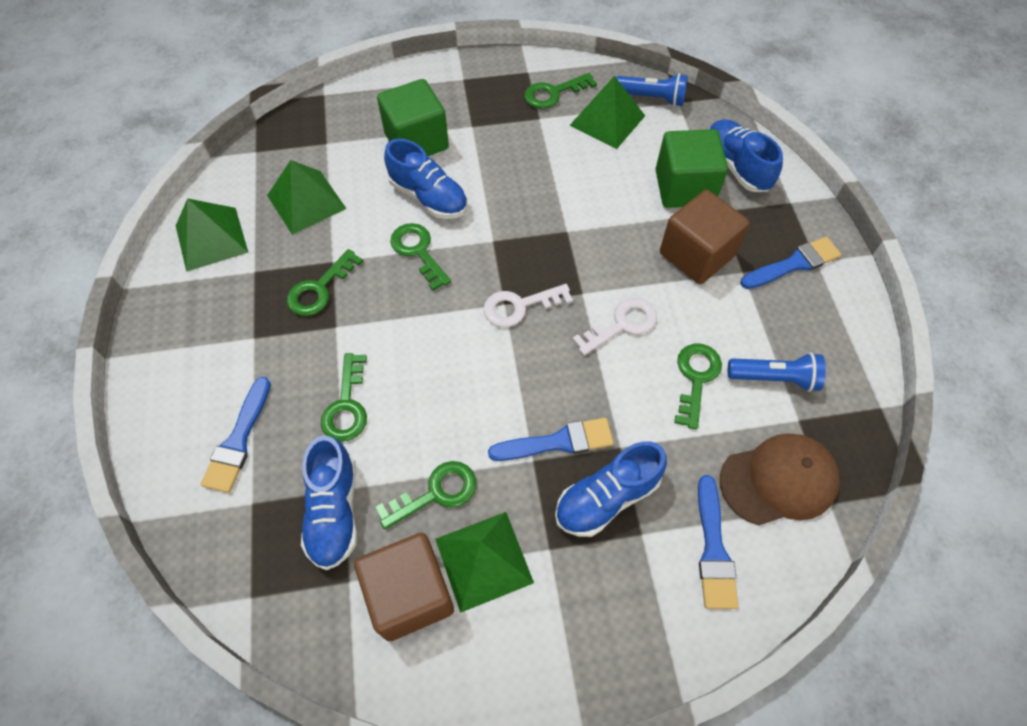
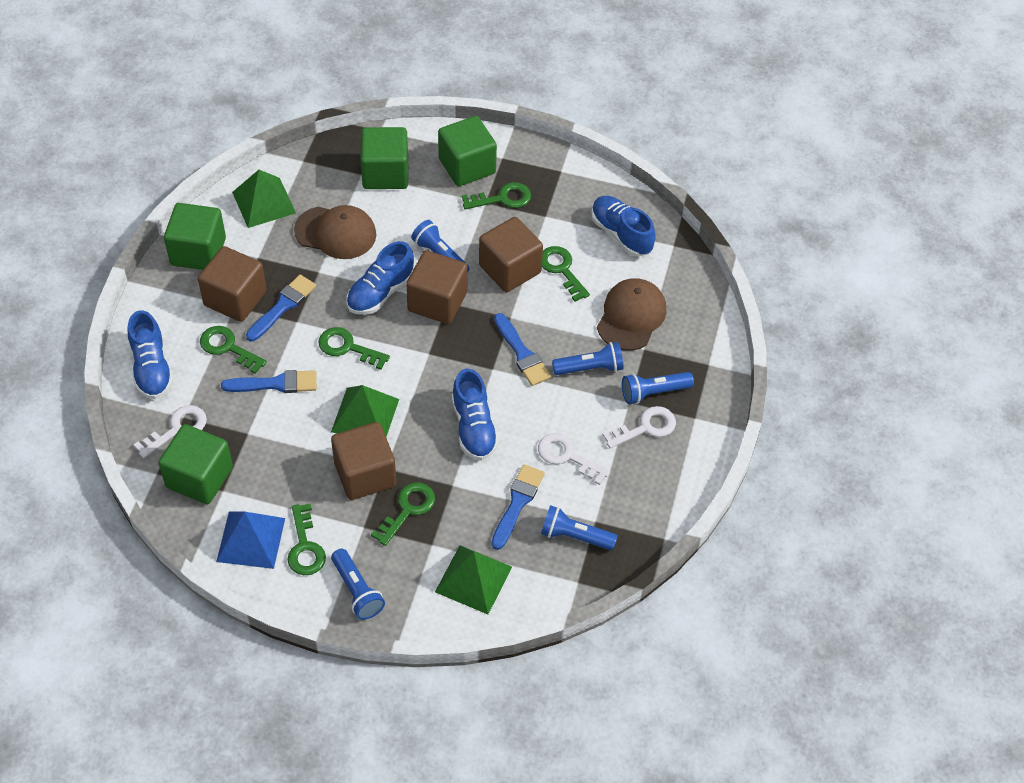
blue flashlight: [616,73,688,107] [728,352,826,392] = 2 -> [331,549,385,620] [411,220,470,272] [541,505,618,550] [552,342,624,375] [622,372,694,404] = 5
blue pyramid: none = 0 -> [216,512,285,569] = 1
brown cap: [720,434,840,526] = 1 -> [294,205,376,259] [597,278,667,351] = 2
brown cube: [354,533,454,641] [660,190,750,284] = 2 -> [198,246,267,322] [331,422,396,500] [406,250,468,324] [479,217,543,292] = 4
green cube: [377,79,449,156] [656,129,728,208] = 2 -> [158,424,233,504] [164,203,226,270] [360,127,408,189] [438,116,497,186] = 4
green pyramid: [176,198,249,272] [267,160,346,235] [435,512,534,613] [570,76,645,149] = 4 -> [232,170,296,228] [331,385,399,437] [435,545,512,614] = 3
white key: [483,284,573,327] [572,298,657,356] = 2 -> [134,405,207,458] [538,433,610,485] [602,406,676,449] = 3

